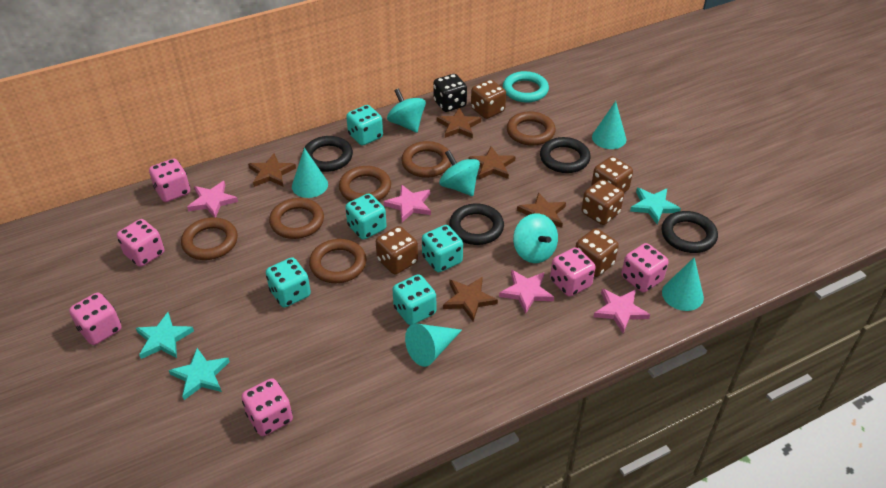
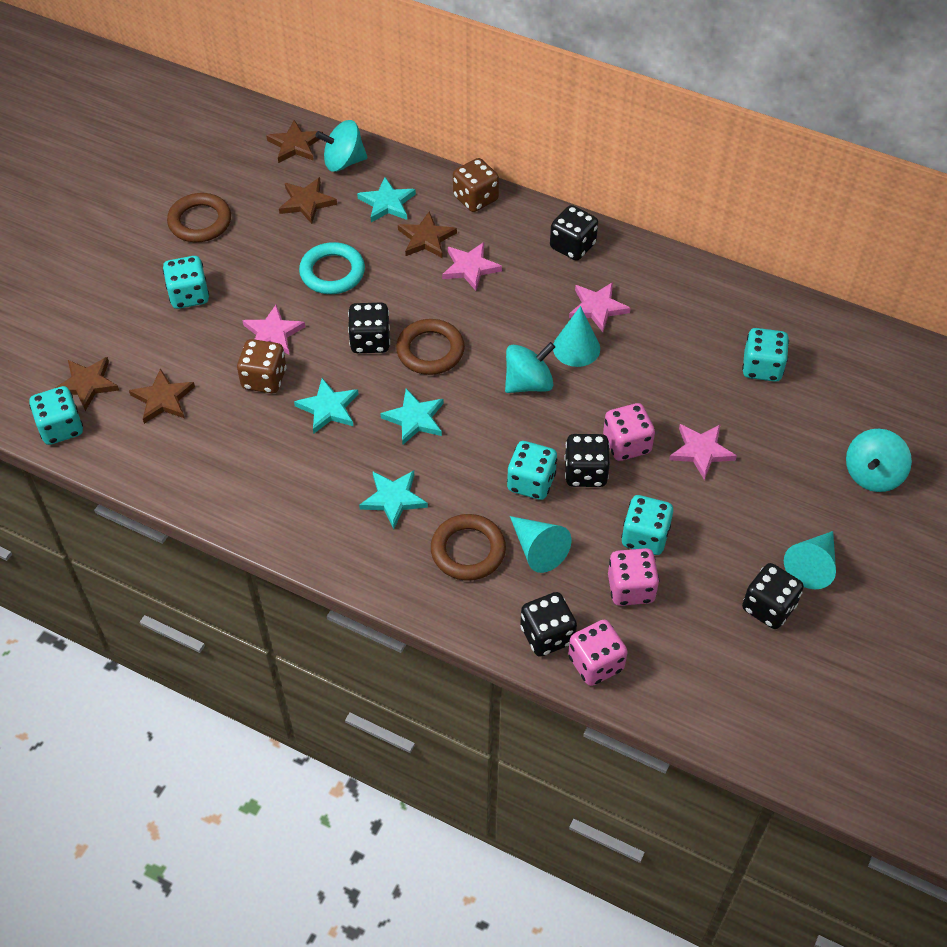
black dice: [433,74,467,112] = 1 -> [348,303,390,353] [520,592,577,657] [550,205,598,261] [564,434,610,487] [742,563,804,629] = 5
black ring: [303,136,353,172] [449,204,504,245] [540,137,591,173] [662,211,718,253] = 4 -> none = 0
brown dice: [376,226,418,274] [471,80,506,119] [576,228,619,277] [582,179,624,225] [591,156,633,193] = 5 -> [237,339,287,393] [453,158,499,212] = 2
brown ring: [181,217,238,260] [269,198,324,239] [309,239,367,283] [339,166,391,201] [401,141,451,178] [507,111,556,146] = 6 -> [167,193,231,242] [396,319,465,375] [431,514,506,581] = 3
pink dice: [69,292,122,345] [117,219,164,267] [149,159,190,202] [242,378,293,436] [550,247,596,297] [621,243,668,292] = 6 -> [568,620,628,686] [603,403,655,461] [608,548,659,606] = 3
turquoise cone: [292,148,328,198] [405,324,462,367] [592,101,626,149] [662,257,704,311] = 4 -> [510,516,571,573] [553,306,600,367] [784,531,836,589] = 3
turquoise star: [136,312,194,359] [169,348,230,400] [630,188,681,224] = 3 -> [294,378,358,433] [357,177,416,222] [359,471,428,529] [380,389,444,445] = 4

